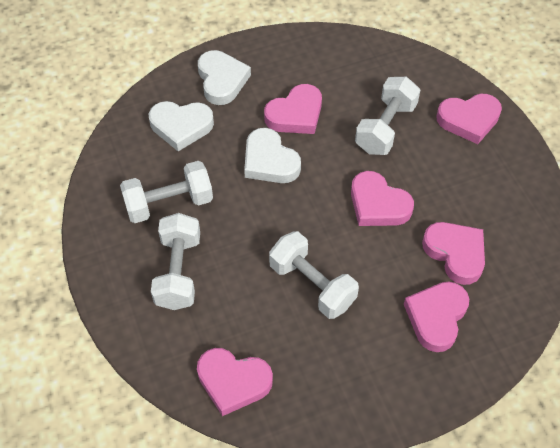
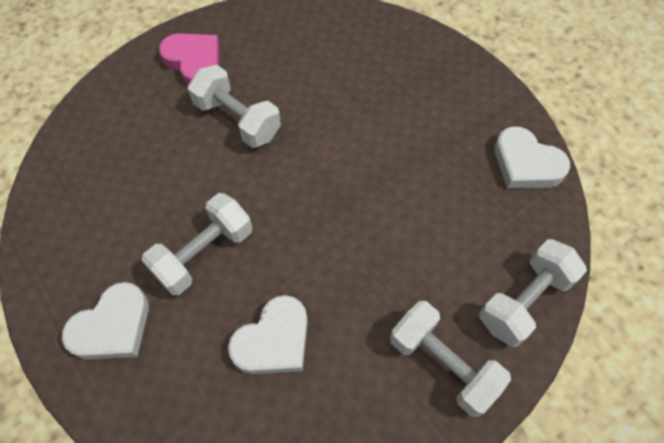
pink heart: [197,348,273,416] [264,84,322,134] [351,171,414,226] [404,281,469,352] [422,222,485,285] [436,94,502,144] = 6 -> [159,33,220,85] = 1

